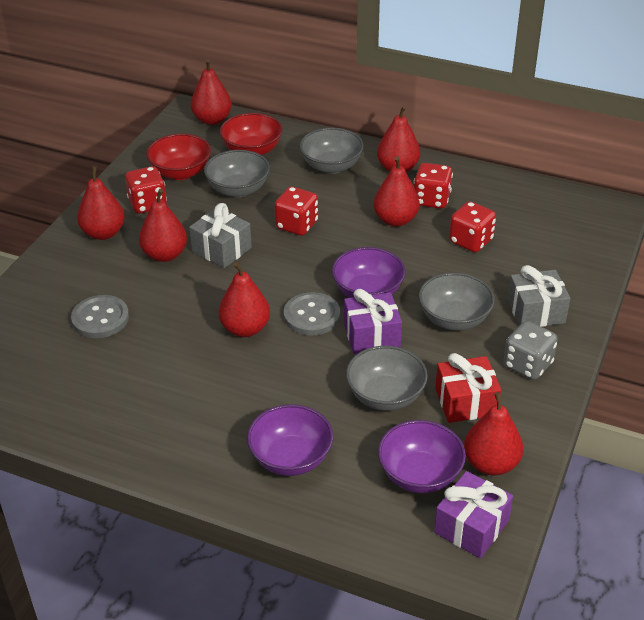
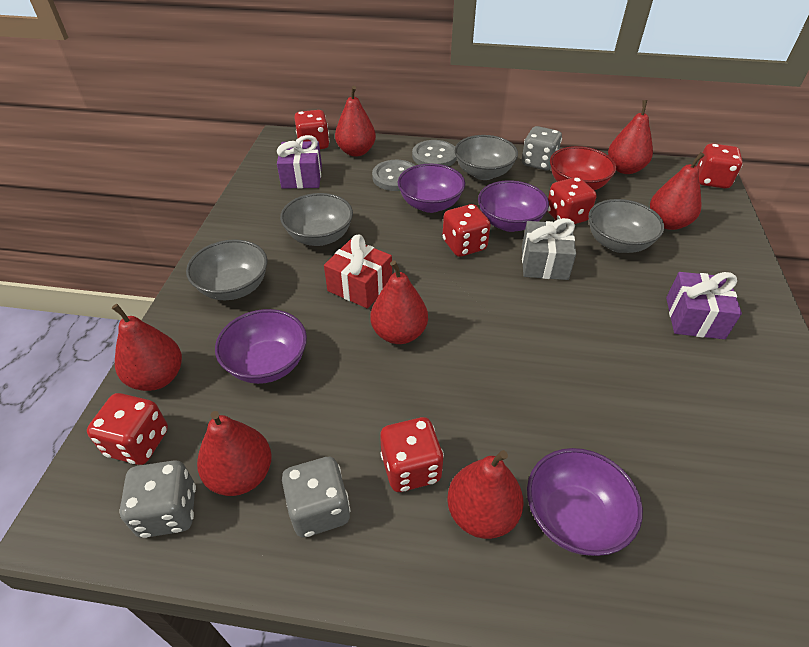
grey dice: [504,321,558,380] = 1 -> [119,460,196,538] [282,457,350,537] [522,126,562,170] = 3
grey gift: [189,203,252,268] [507,265,570,327] = 2 -> [522,218,576,280] = 1
purple bowl: [247,404,333,476] [332,247,406,298] [378,420,466,493] = 3 -> [215,309,307,384] [398,164,465,213] [478,180,549,232] [527,448,643,556] = 4
red bowl: [146,134,211,180] [220,113,282,155] = 2 -> [550,146,616,190] = 1
red dice: [125,166,167,213] [274,187,318,236] [414,163,453,209] [449,201,496,252] = 4 -> [87,393,168,465] [295,110,330,149] [380,417,444,492] [442,204,491,257] [547,177,596,224] [697,143,743,188] = 6

